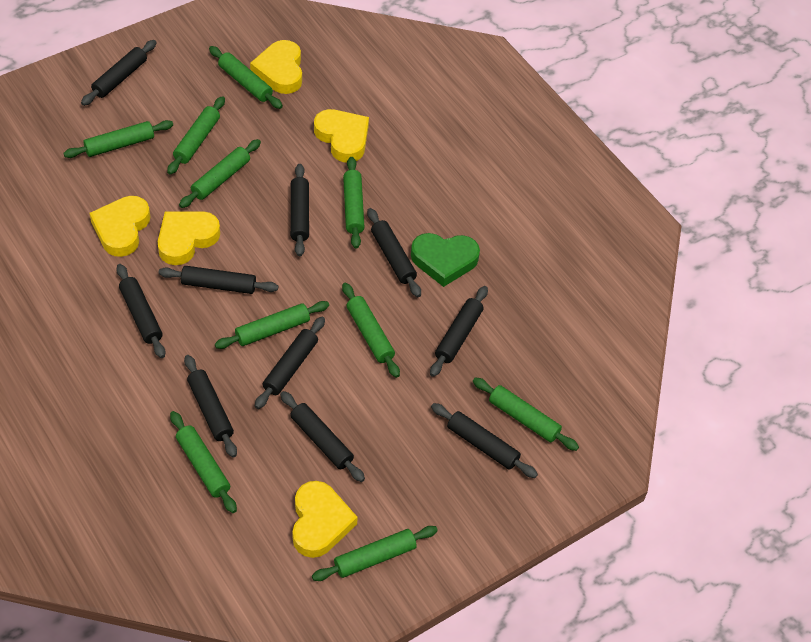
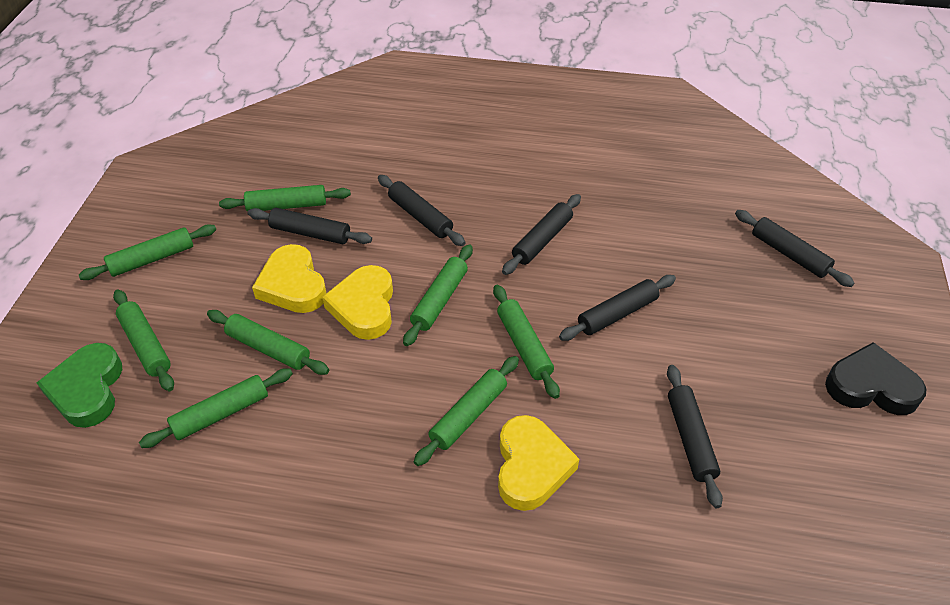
black heart: none = 0 -> [825,342,926,415] = 1
black rolling pin: [81,40,156,106] [116,264,165,358] [158,266,279,294] [184,355,237,458] [255,317,325,409] [280,391,365,482] [290,164,309,256] [367,208,421,297] [430,286,488,377] [431,403,538,478] = 10 -> [248,208,372,244] [378,175,465,246] [502,194,581,275] [559,275,676,341] [667,365,723,508] [735,210,855,287] = 6
green rolling pin: [63,120,173,158] [167,96,225,175] [170,411,237,513] [179,139,261,208] [209,46,283,109] [215,301,329,349] [312,526,438,581] [342,283,400,378] [343,157,364,249] [473,377,579,451] = 10 -> [79,224,216,280] [113,289,174,391] [139,369,293,448] [207,310,329,375] [219,185,351,212] [403,244,473,346] [414,356,519,466] [493,285,560,399] = 8
yellow heart: [89,196,150,257] [158,211,220,265] [250,40,302,94] [292,481,358,558] [314,109,369,163] = 5 -> [252,244,326,313] [322,265,393,340] [498,415,579,511] = 3

